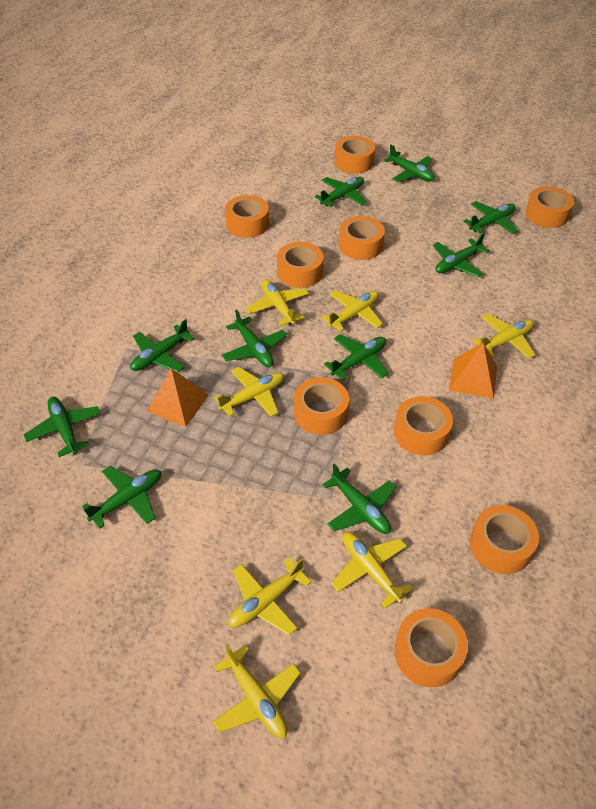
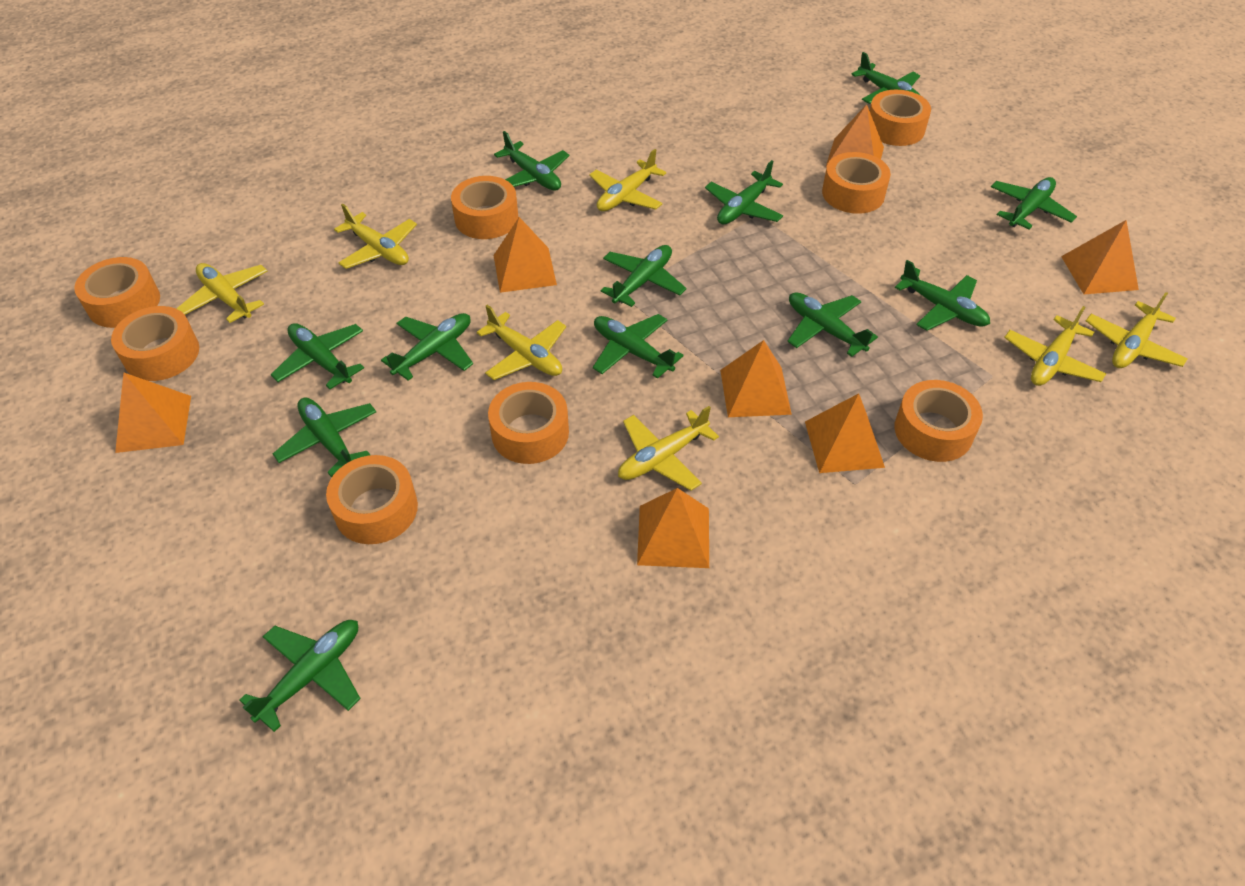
green plane: [24,397,101,457] [82,466,161,528] [130,319,195,372] [222,309,287,367] [315,177,367,207] [322,464,396,534] [324,334,389,381] [384,145,435,182] [433,233,489,277] [463,201,518,234] = 10 -> [240,620,361,732] [271,323,364,389] [273,397,376,477] [381,313,473,381] [494,131,570,191] [593,314,684,379] [601,245,686,307] [705,160,783,224] [787,292,878,357] [851,52,921,104] [895,260,990,331] [991,177,1077,230] = 12
orange pyramid: [147,368,209,427] [449,343,497,399] = 2 -> [115,372,191,453] [494,217,557,293] [637,488,709,568] [720,340,792,417] [805,393,885,473] [826,104,884,167] [1061,220,1139,294] = 7
orange tape: [225,195,269,238] [277,242,324,288] [294,377,349,435] [335,136,375,174] [339,216,385,260] [394,396,453,455] [394,608,468,687] [470,505,539,574] [525,186,574,228] = 9 -> [74,257,160,328] [111,306,199,381] [326,455,418,544] [451,176,518,239] [488,382,569,464] [822,152,891,214] [870,90,931,146] [895,380,983,462] = 8

